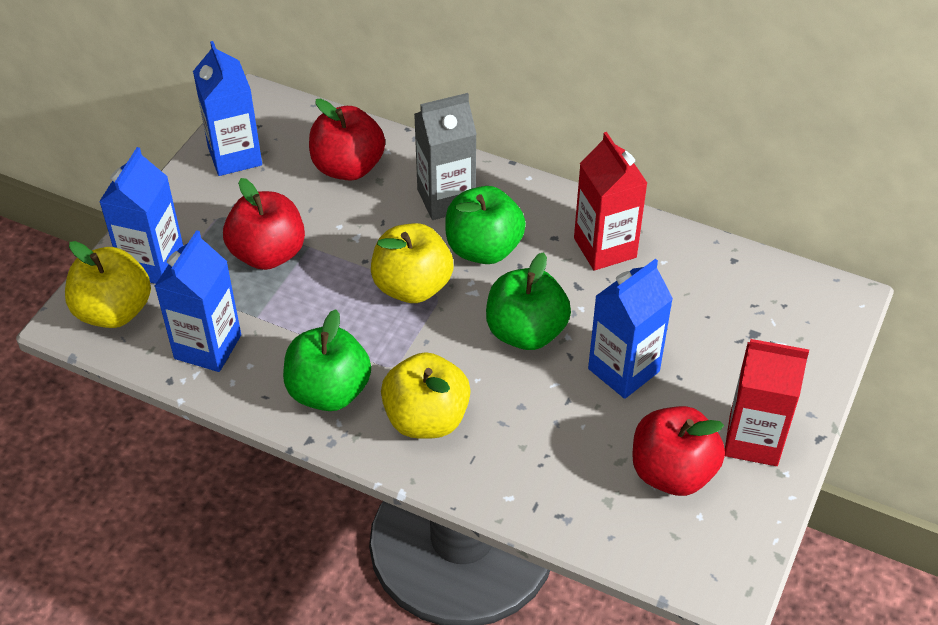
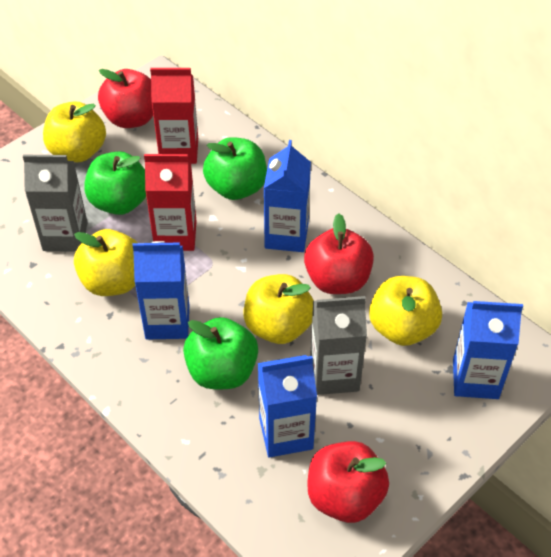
grey carton: [414,93,477,220] = 1 -> [23,154,88,252] [310,296,367,395] = 2
yellow apple: [65,241,151,328] [371,223,454,303] [381,352,471,439] = 3 -> [43,101,106,162] [74,229,137,296] [243,274,314,344] [369,276,442,346] = 4

